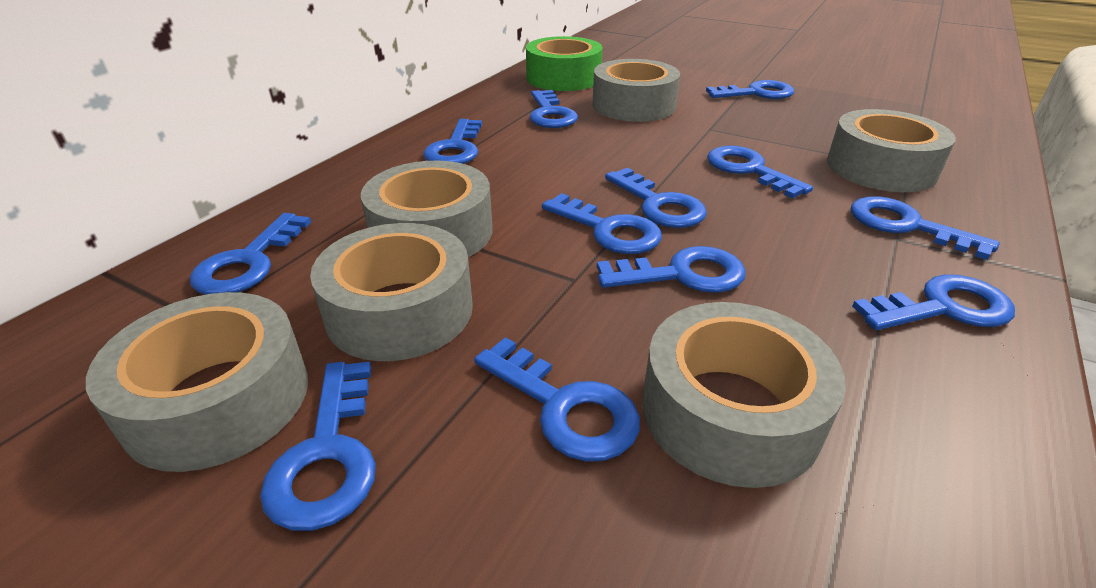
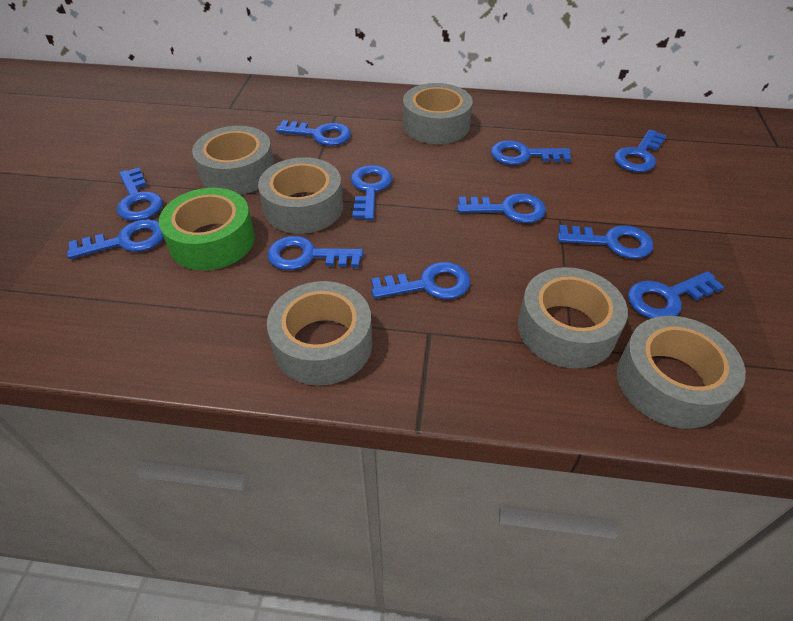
blue key: [190,213,311,295] [260,362,376,531] [423,119,482,164] [474,337,640,462] [529,90,578,128] [542,193,662,254] [597,246,746,293] [605,168,707,228] [706,80,794,99] [707,146,813,198] [851,196,1000,260] [852,274,1015,330] = 12 -> [67,219,164,259] [117,168,163,221] [268,236,363,270] [276,120,351,146] [351,165,392,220] [371,262,471,299] [457,193,546,223] [491,140,571,165] [557,225,653,259] [614,129,667,172] [628,271,724,319] = 11

